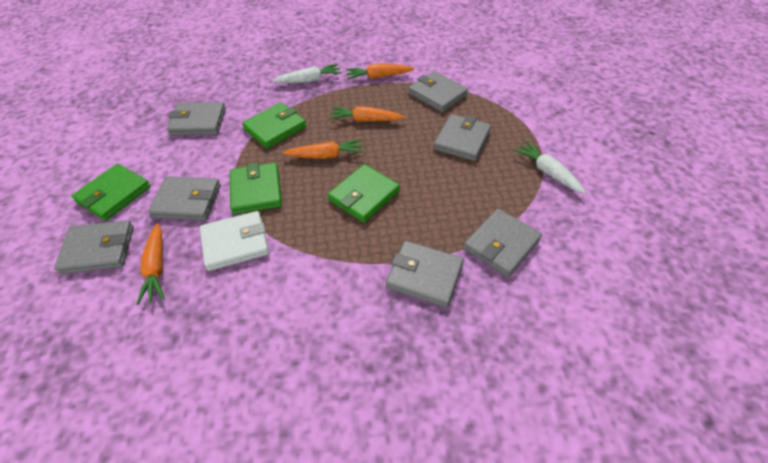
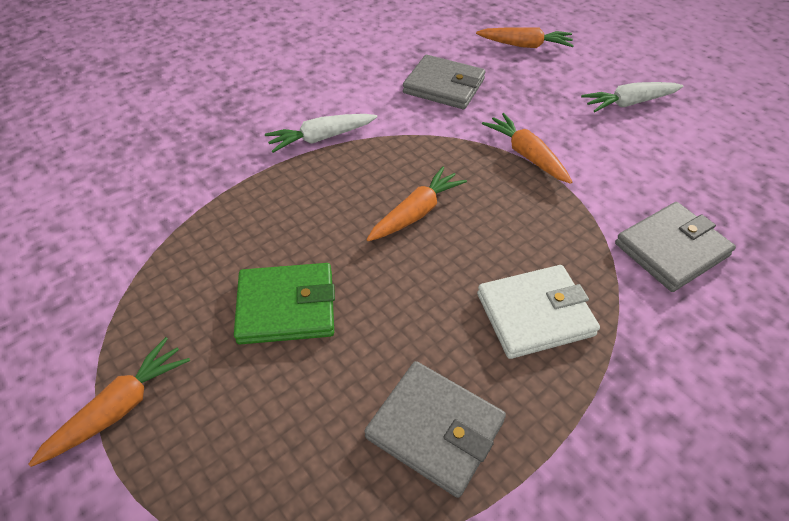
green wallet: [72,163,151,221] [230,162,282,214] [242,102,307,149] [328,164,400,223] = 4 -> [234,263,335,344] = 1
grey wallet: [54,220,134,274] [148,176,221,220] [167,102,226,135] [386,241,464,308] [408,71,468,112] [434,114,491,161] [463,209,542,277] = 7 -> [364,361,506,498] [403,55,486,109] [615,202,736,292] = 3

